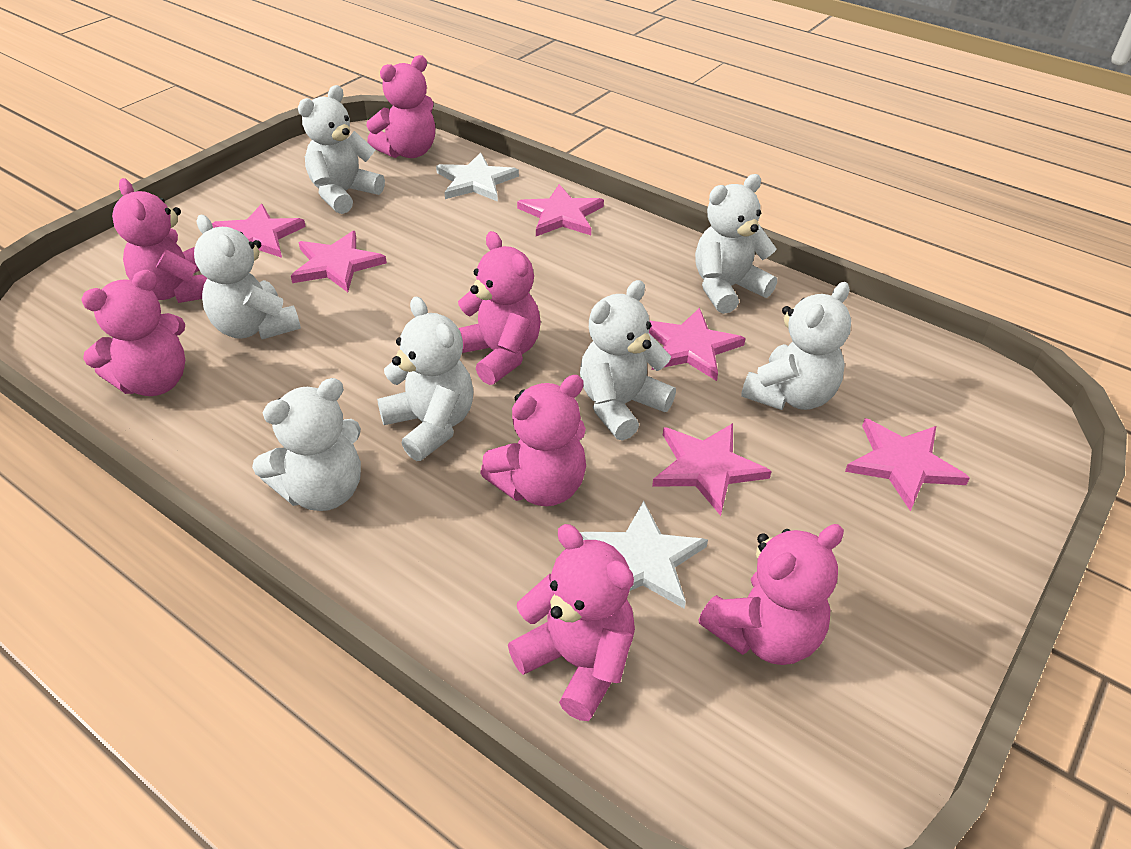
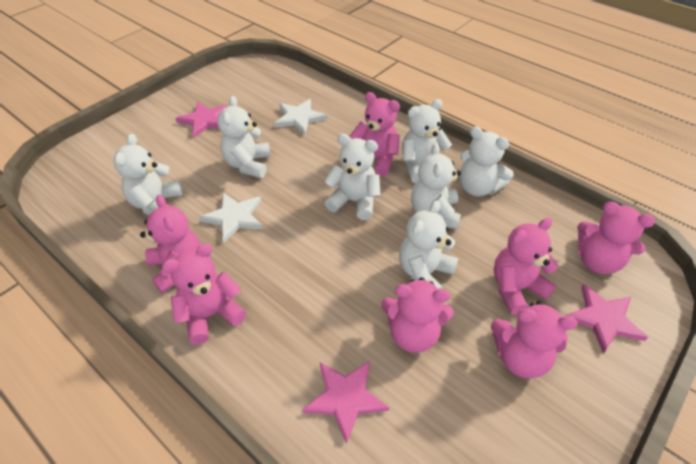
pink star: [212,204,306,258] [291,231,387,292] [517,184,604,236] [649,308,746,381] [652,423,772,516] [845,418,970,511] = 6 -> [175,102,228,138] [302,361,389,444] [566,284,648,353] = 3

